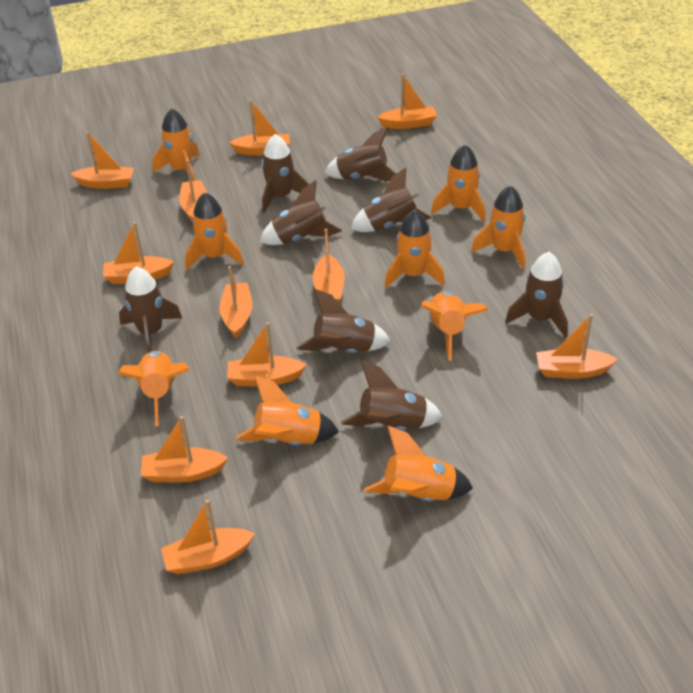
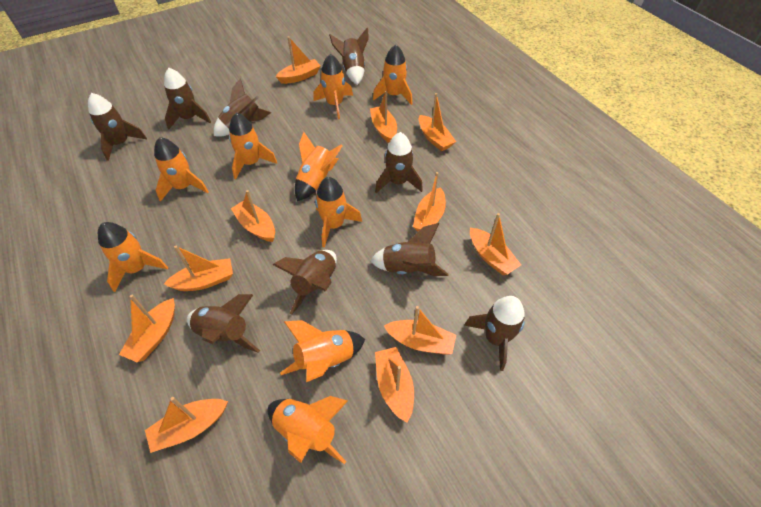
brown rocket: [119,266,182,353] [260,180,342,245] [262,134,309,213] [297,289,391,353] [325,127,396,181] [341,361,443,430] [351,168,431,232] [505,252,568,338] = 8 -> [88,93,147,161] [164,68,211,130] [187,294,260,353] [214,79,271,137] [273,250,337,315] [329,28,369,85] [370,223,449,276] [375,132,423,193] [464,296,525,371] = 9

